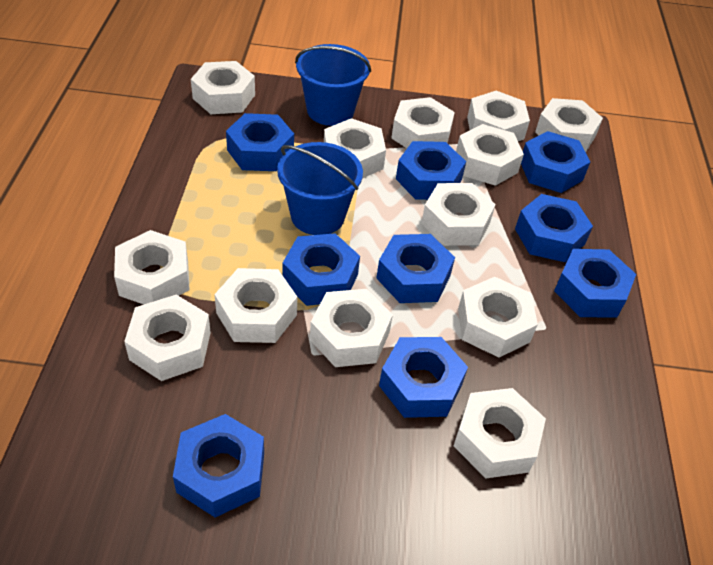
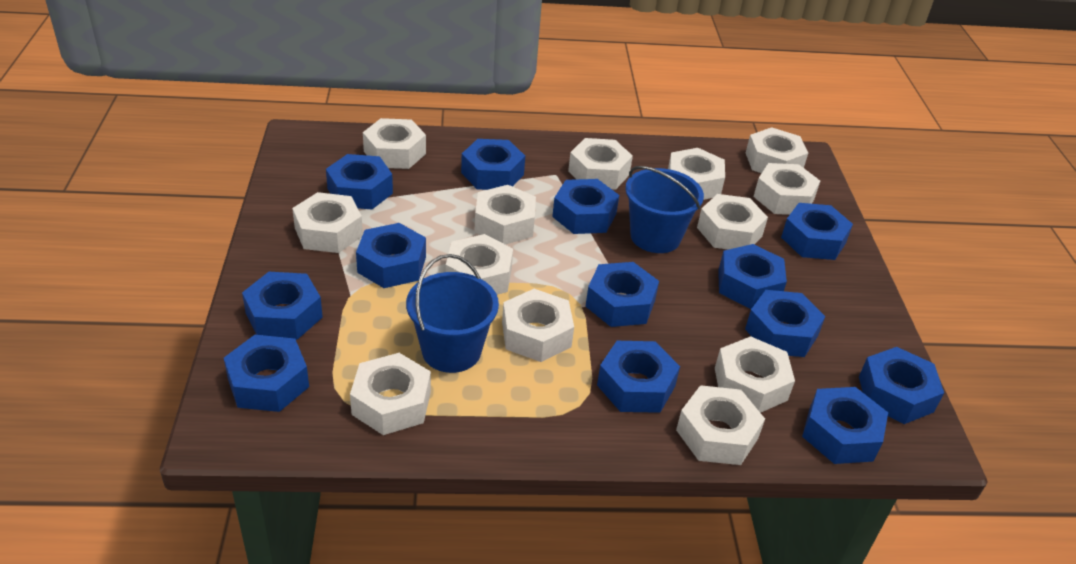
blue nut: [173,414,264,517] [226,113,294,171] [282,233,360,306] [376,234,455,303] [379,337,468,418] [396,141,466,200] [515,194,593,262] [521,131,590,193] [554,249,636,318] = 9 -> [224,335,309,412] [242,272,323,340] [326,154,393,209] [356,223,426,288] [461,139,525,190] [552,179,619,234] [585,262,659,327] [597,341,680,413] [718,244,787,309] [745,290,825,357] [781,203,853,260] [802,387,888,464] [859,347,944,424] = 13

